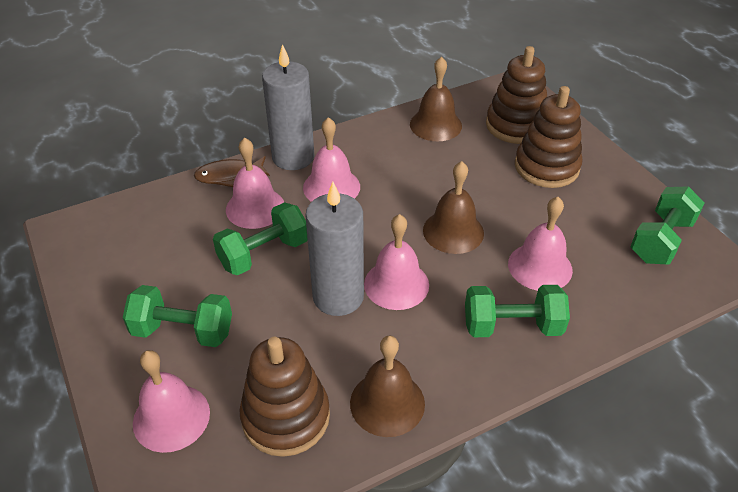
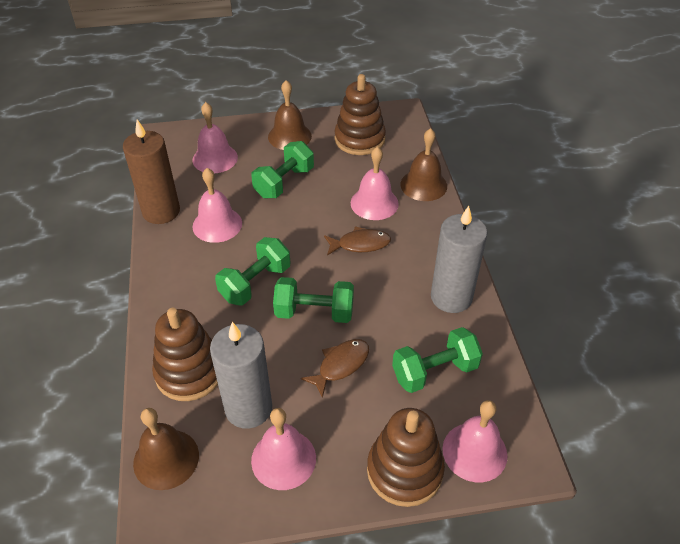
brown candle: none = 0 -> [123,119,180,224] = 1
brown fish: [194,156,270,187] = 1 -> [301,339,369,398] [324,226,391,256] = 2

